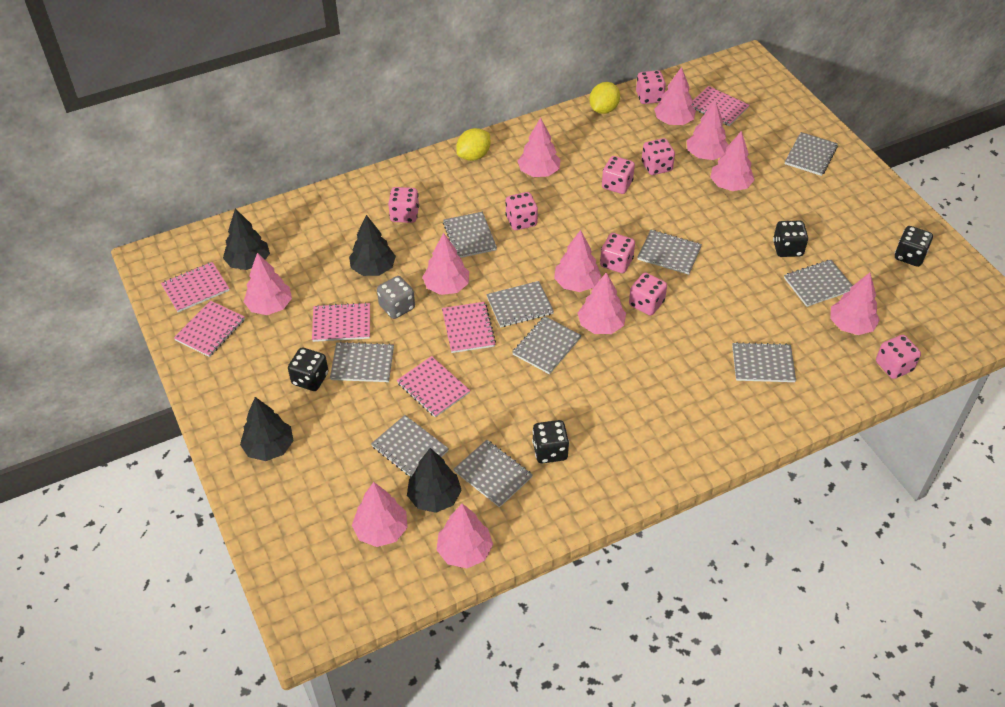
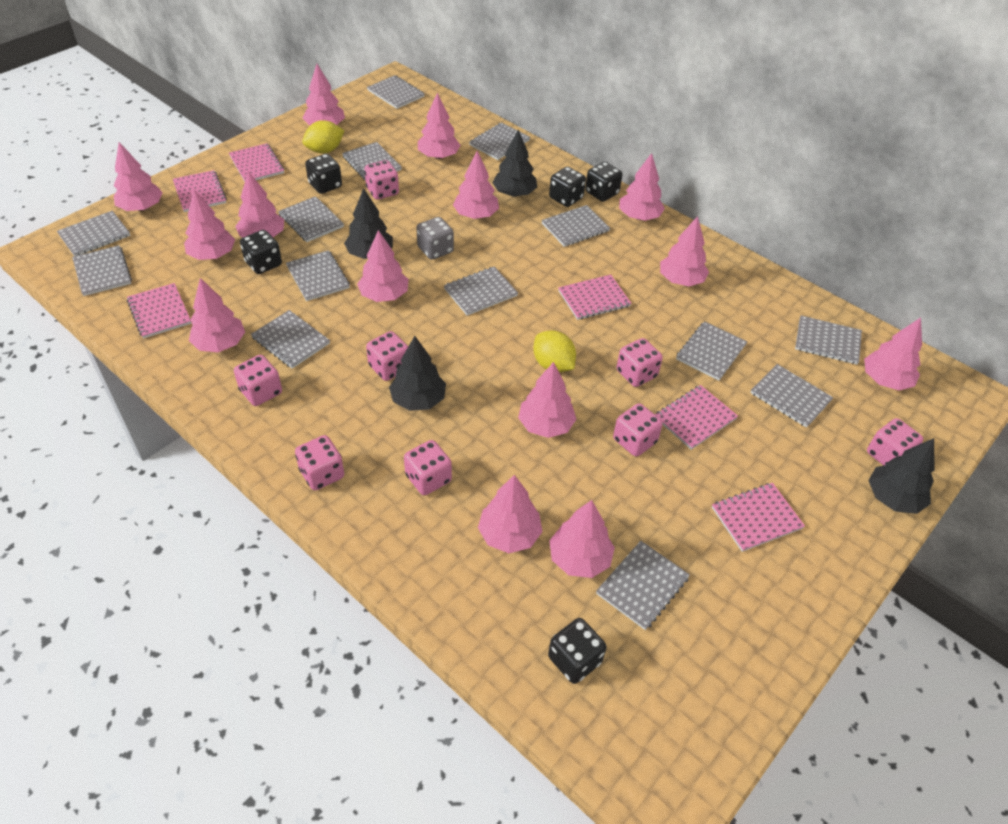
black dice: [288,348,328,391] [532,420,569,463] [773,220,808,257] [895,226,933,267] = 4 -> [240,230,282,274] [305,154,342,194] [548,618,607,684] [549,167,586,207] [585,162,622,202] = 5
grey notebook: [330,342,394,382] [371,415,449,478] [443,212,497,258] [453,440,533,507] [486,281,554,327] [512,316,582,374] [637,230,702,275] [732,342,796,382] [784,260,853,307] [785,132,838,176] = 10 -> [57,211,131,256] [72,245,132,296] [251,310,330,369] [278,196,344,242] [286,250,350,301] [342,142,402,180] [367,75,425,109] [444,267,518,316] [469,123,530,160] [541,205,610,247] [596,541,690,630] [676,321,747,380] [750,364,833,428] [795,316,862,365] = 14
pink tree: [244,253,292,315] [352,482,408,547] [422,233,469,295] [437,503,493,568] [518,118,561,177] [554,230,602,292] [578,272,626,334] [654,67,696,125] [687,100,728,160] [710,131,755,191] [831,273,880,335] = 11 -> [114,142,163,211] [184,189,235,260] [189,278,245,352] [235,171,284,237] [303,64,345,125] [357,230,408,302] [418,93,461,159] [453,151,499,219] [478,475,543,553] [518,362,577,438] [549,500,615,578] [619,153,665,221] [660,216,709,286] [864,318,922,390] = 14

